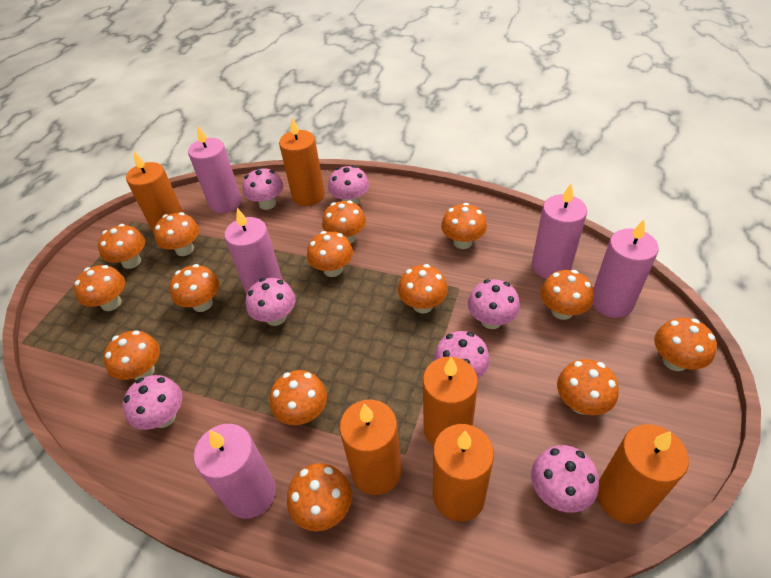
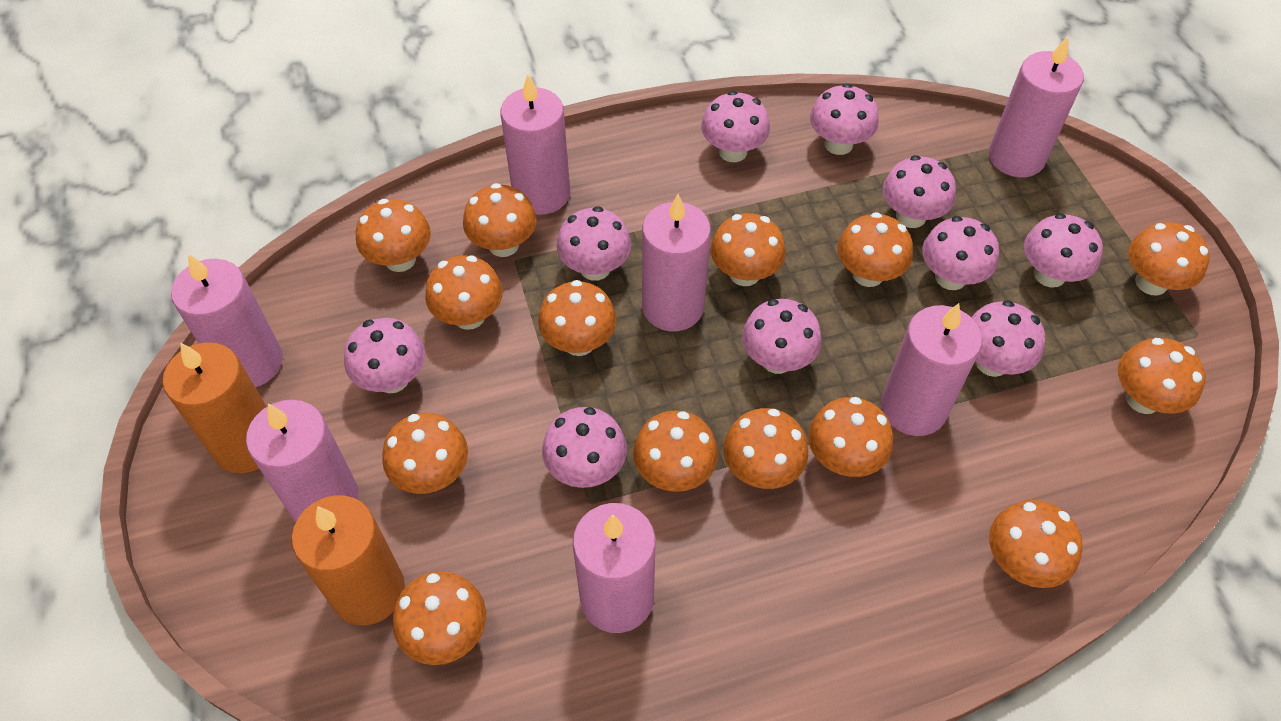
orange candle: [126,151,183,233] [279,118,325,206] [339,400,401,495] [423,357,478,446] [433,424,494,522] [597,424,689,524] = 6 -> [163,342,267,473] [291,495,405,625] = 2
pink candle: [188,125,242,213] [194,424,276,519] [224,208,283,294] [532,184,587,279] [592,219,659,318] = 5 -> [171,254,283,387] [246,400,359,522] [500,74,570,215] [573,503,656,633] [642,194,711,331] [881,303,982,436] [989,36,1084,178] = 7
pink mushroom: [122,375,183,430] [242,167,283,210] [246,278,296,326] [328,165,369,205] [434,331,490,379] [468,279,520,329] [531,445,599,513] = 7 -> [344,318,425,393] [542,407,627,488] [557,206,631,281] [701,91,770,162] [742,299,821,374] [810,83,879,155] [883,155,956,228] [922,216,999,290] [971,300,1045,377] [1024,213,1103,287] = 10

